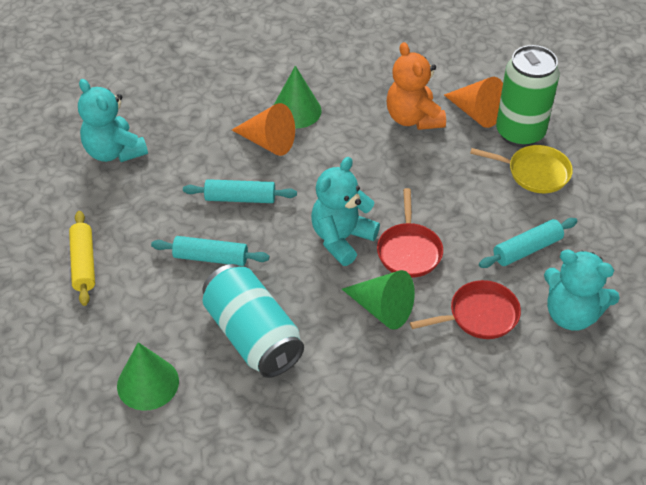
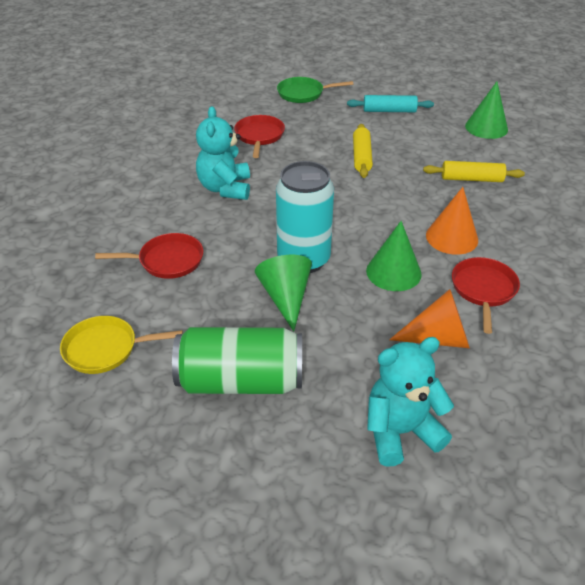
green pan: none = 0 -> [277,77,353,103] = 1
orange teddy bear: [387,42,446,130] = 1 -> none = 0
red pan: [377,188,443,278] [410,280,521,339] = 2 -> [95,233,203,279] [234,115,285,158] [452,257,520,334] = 3
turquoise rolling pin: [151,236,269,266] [183,179,297,203] [479,218,578,268] = 3 -> [347,95,434,112] = 1
turquoise teddy bear: [78,79,148,162] [311,157,380,266] [544,249,620,331] = 3 -> [196,106,250,200] [367,337,454,467] = 2
yellow rolling pin: [69,211,95,306] = 1 -> [353,124,373,178] [423,161,525,182] = 2

